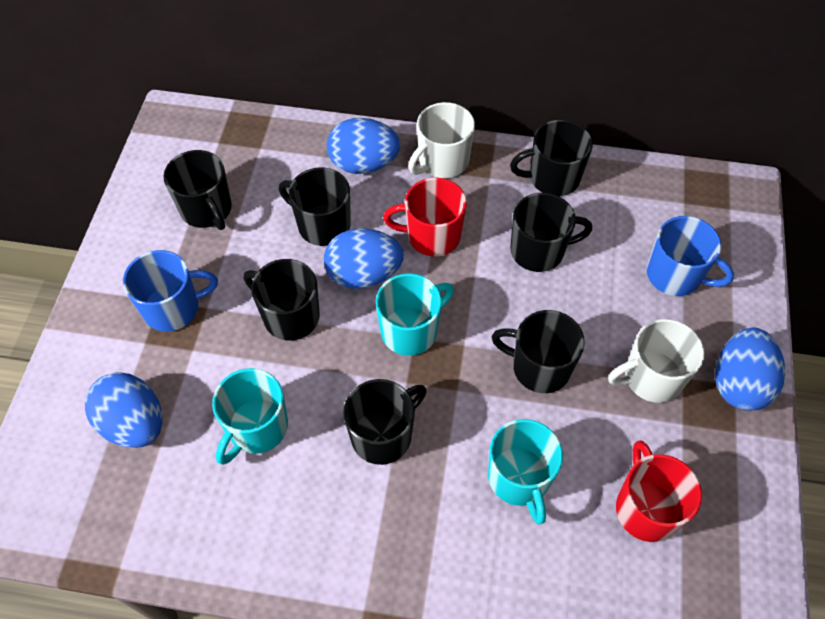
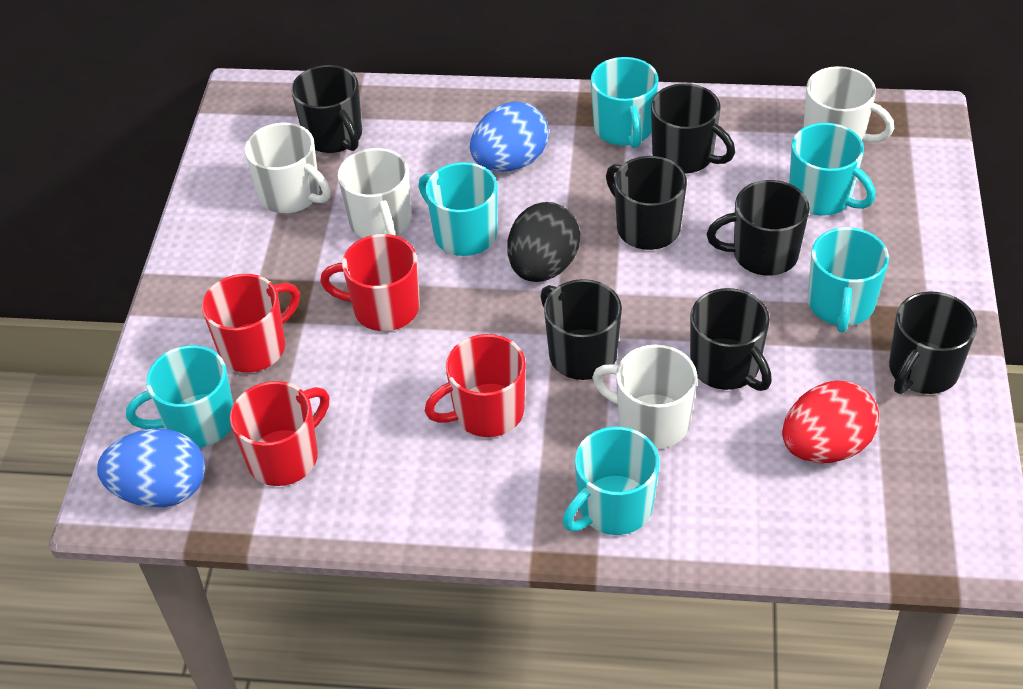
black egg: none = 0 -> [508,202,580,282] = 1
blue egg: [85,372,163,448] [324,228,404,289] [327,118,401,174] [715,328,785,411] = 4 -> [97,429,205,507] [470,101,549,172] = 2
blue mug: [123,250,218,332] [647,216,734,296] = 2 -> none = 0
red egg: none = 0 -> [782,380,879,463] = 1
red mug: [383,178,467,256] [616,441,702,542] = 2 -> [202,274,300,373] [230,381,329,486] [320,234,419,331] [425,334,526,437] = 4
turquoise mug: [212,368,288,465] [376,273,454,356] [488,419,563,524] = 3 -> [126,345,233,448] [418,162,498,256] [563,427,659,535] [591,57,659,148] [789,123,875,216] [808,227,889,333] = 6
white mug: [408,102,475,178] [608,319,705,403] = 2 -> [245,123,331,213] [338,148,411,238] [592,345,698,449] [803,66,894,143] = 4

